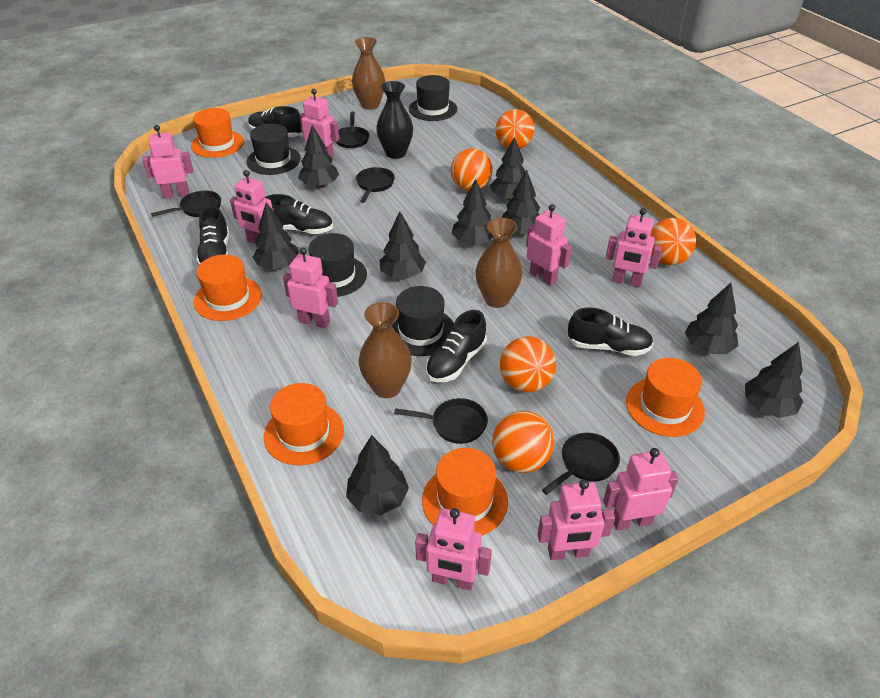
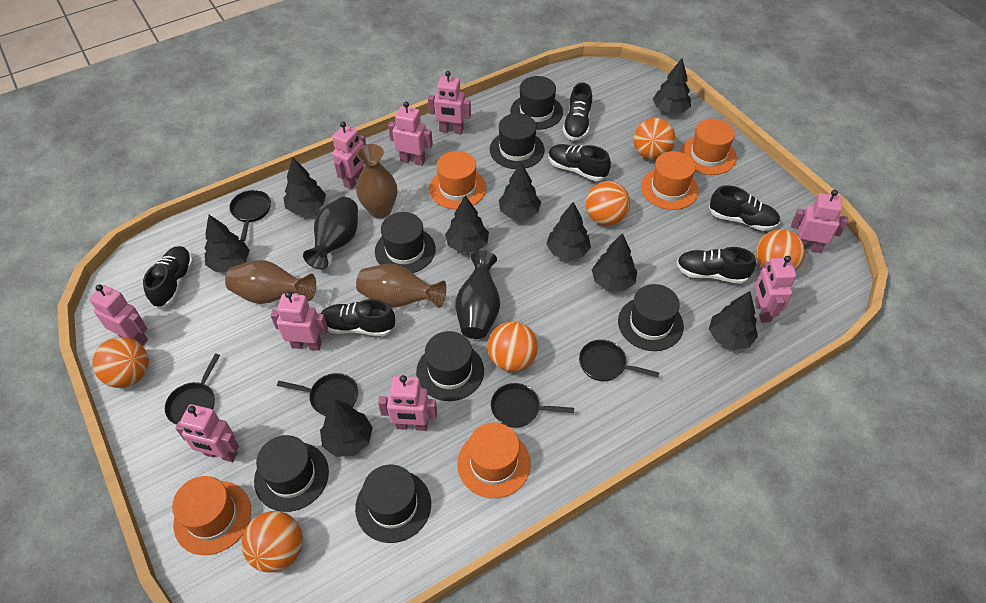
black hat: [246,124,301,175] [309,233,367,297] [392,286,454,356] [409,75,457,121] = 4 -> [254,435,329,512] [355,464,431,543] [375,212,436,273] [416,331,484,401] [490,113,545,169] [510,76,563,130] [618,284,684,351] = 7
black shoe: [196,206,229,265] [248,106,303,137] [265,194,333,234] [426,310,487,382] [567,308,654,356] = 5 -> [143,246,193,309] [321,299,396,336] [548,144,611,181] [563,82,592,141] [677,247,756,284] [709,185,780,231] = 6
black vase: [376,81,413,159] = 1 -> [303,197,358,269] [455,251,500,339] = 2
orange ball: [451,148,493,191] [492,411,554,473] [496,109,534,149] [500,336,556,392] [650,218,696,265] = 5 -> [92,337,149,388] [242,511,303,572] [488,321,538,372] [586,181,630,226] [634,118,676,160] [756,229,805,271] = 6

